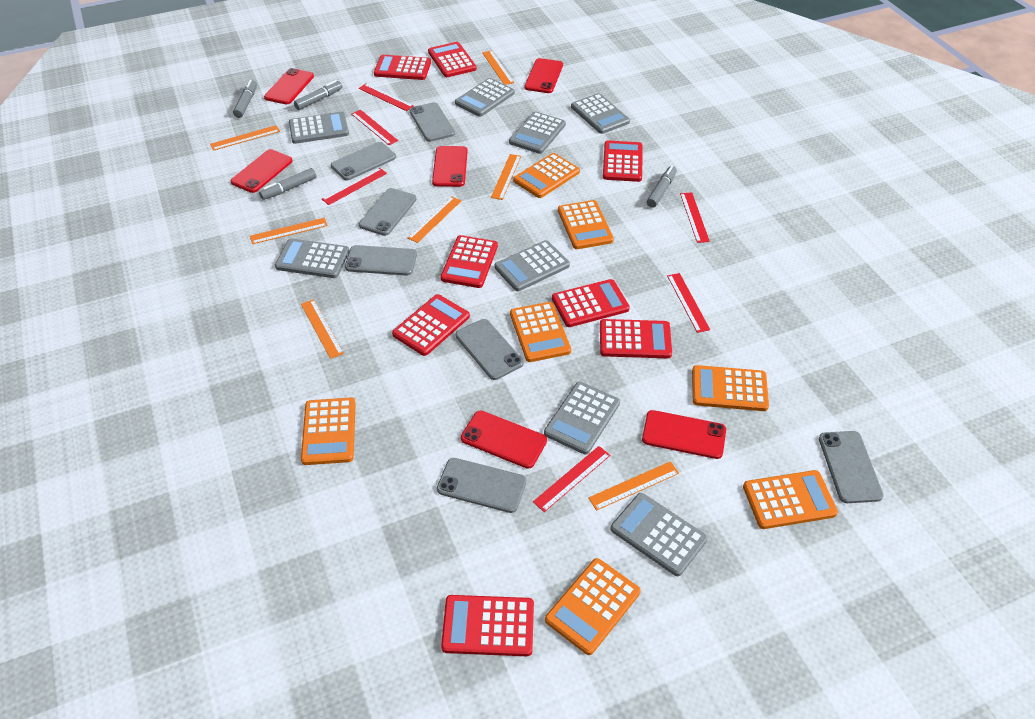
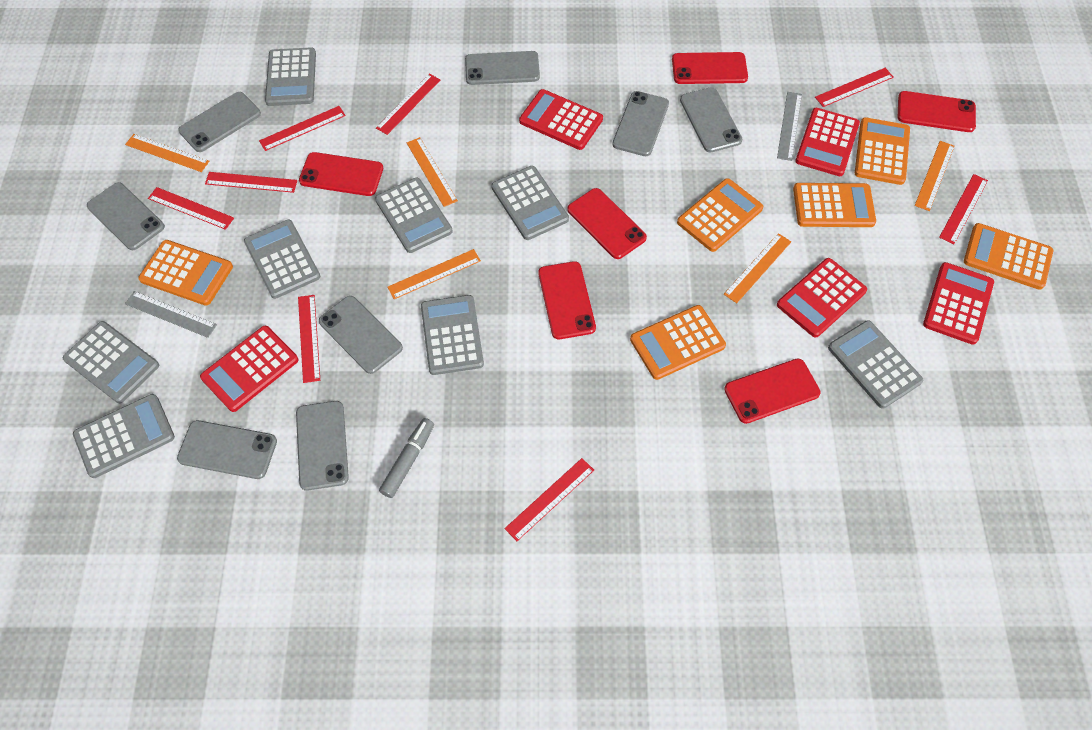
grey marker: [233,80,257,118] [259,168,317,200] [294,80,342,110] [647,166,677,208] = 4 -> [379,418,434,498] = 1
grey phone: [331,142,396,180] [345,245,417,276] [359,188,417,236] [410,102,455,142] [437,458,526,513] [456,319,524,380] [819,431,884,503] = 7 -> [87,182,165,250] [177,420,277,479] [178,92,261,152] [296,401,349,491] [319,296,403,374] [465,51,540,85] [612,91,669,156] [680,87,742,152] = 8
grey ruler: none = 0 -> [125,291,217,338] [777,92,802,161] = 2
orange calculator: [301,397,356,465] [510,302,571,362] [513,153,580,198] [545,558,640,655] [558,200,614,249] [692,365,769,411] [743,470,838,529] = 7 -> [138,240,233,306] [630,305,726,380] [677,178,763,252] [793,183,876,227] [855,117,910,185] [964,223,1053,290] = 6
orange ruler: [210,125,280,151] [250,218,328,244] [301,299,344,359] [408,196,461,243] [482,50,514,85] [491,154,521,200] [588,461,679,511] = 7 -> [125,134,209,172] [387,249,481,299] [407,137,458,207] [724,233,791,303] [915,141,954,211] = 5
red calculator: [374,55,431,80] [392,294,470,356] [428,42,477,77] [441,235,498,288] [441,595,534,656] [552,279,630,327] [600,319,672,358] [603,141,643,182] = 8 -> [200,326,299,412] [519,89,603,150] [777,258,867,338] [795,108,860,176] [923,262,994,345] = 5
red ruler: [322,168,387,205] [352,110,398,145] [359,84,414,111] [533,446,610,512] [667,273,710,333] [680,193,710,243] = 6 -> [148,187,234,230] [205,172,297,193] [259,106,346,151] [298,295,320,383] [376,74,440,135] [504,458,594,541] [815,68,894,107] [939,174,988,244] = 8

